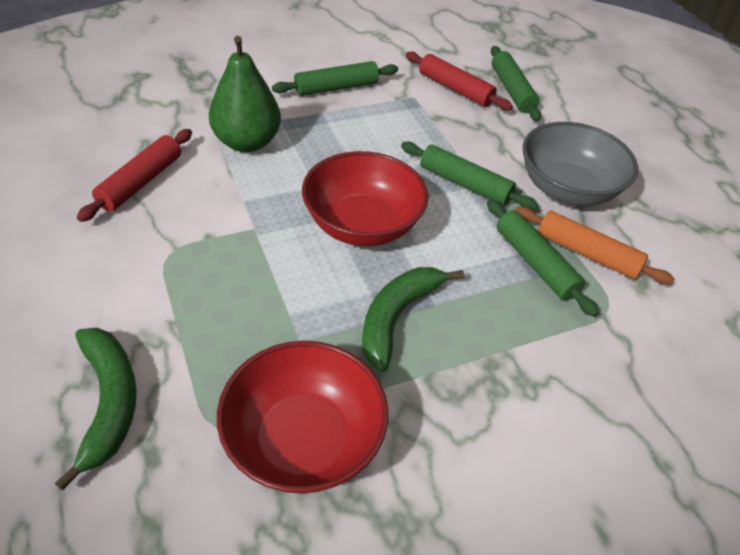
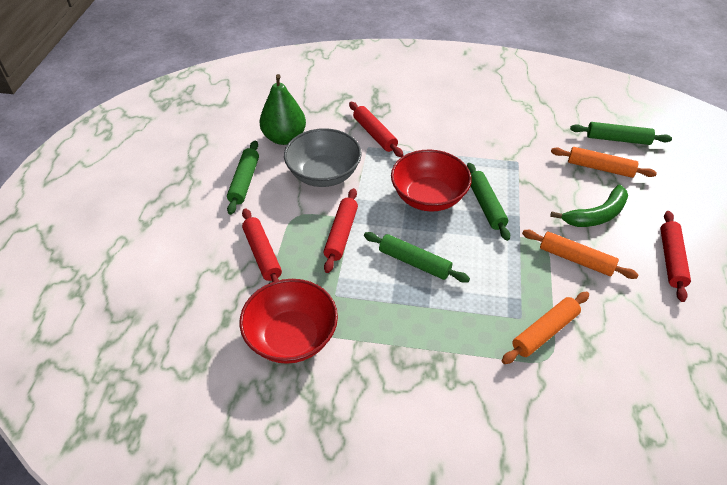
green banana: [55,328,137,491] [362,267,464,372] = 2 -> [550,185,628,227] = 1
orange rolling pin: [515,207,675,285] = 1 -> [502,292,589,364] [522,230,638,279] [551,147,657,178] = 3
red rolling pin: [77,129,192,222] [406,52,513,111] = 2 -> [242,208,282,282] [324,188,358,273] [349,102,403,157] [660,211,691,302] = 4

